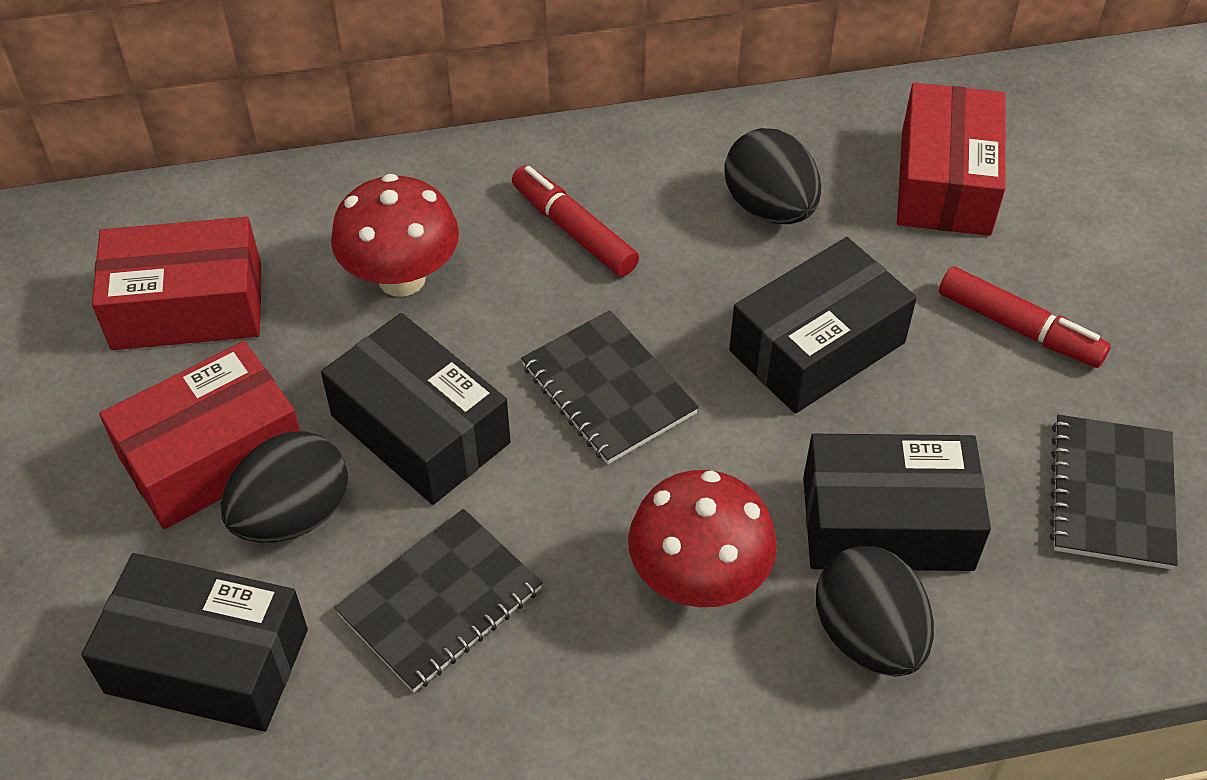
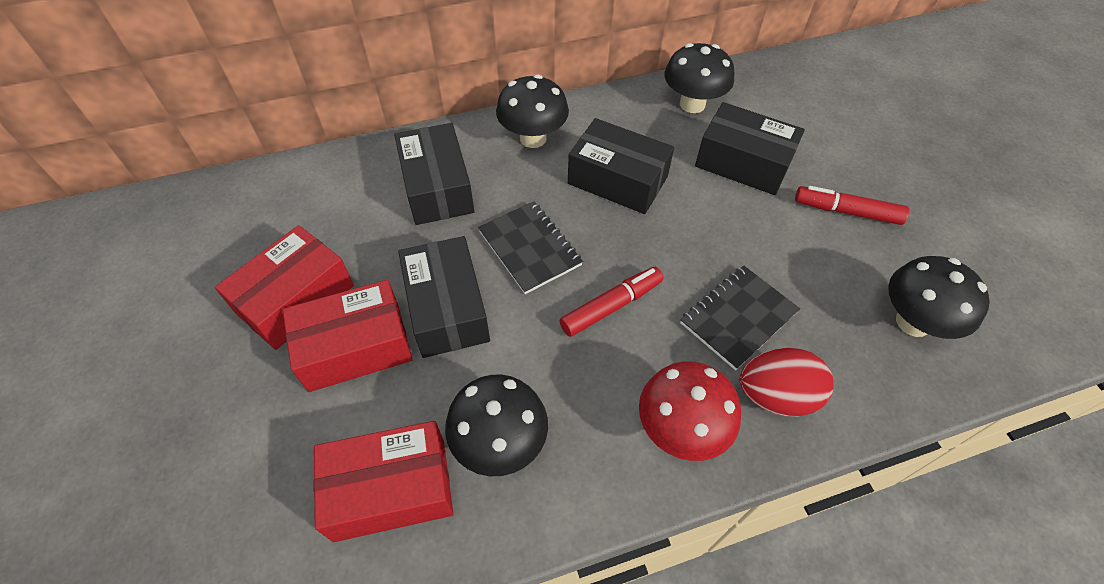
black egg: [221,431,348,543] [725,128,821,224] [816,546,934,677] = 3 -> none = 0
black mushroom: none = 0 -> [445,374,548,476] [496,75,569,148] [664,43,735,113] [888,256,990,339] = 4
black notebook: [334,509,542,692] [521,310,699,464] [1050,415,1178,570] = 3 -> [478,201,583,294] [680,265,800,370] = 2
red egg: none = 0 -> [740,348,834,417] = 1
red mushroom: [331,174,459,297] [628,470,777,607] = 2 -> [639,361,741,461] = 1

